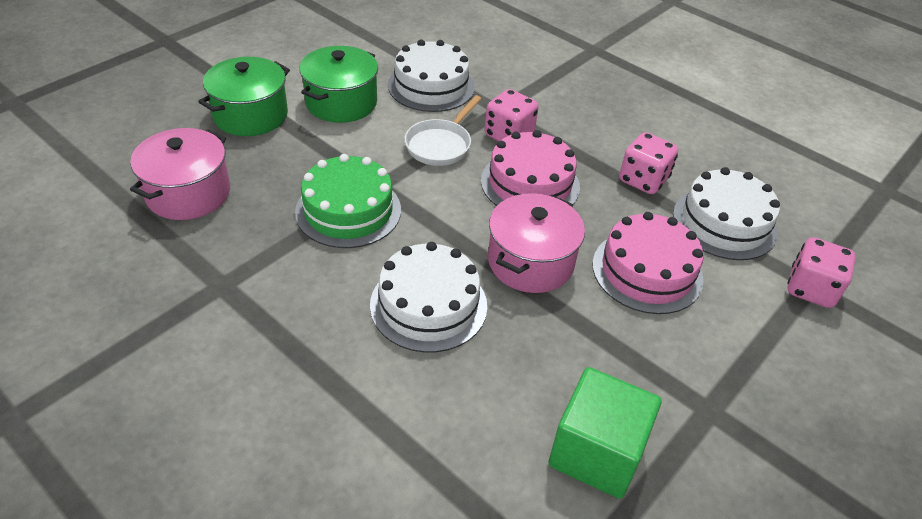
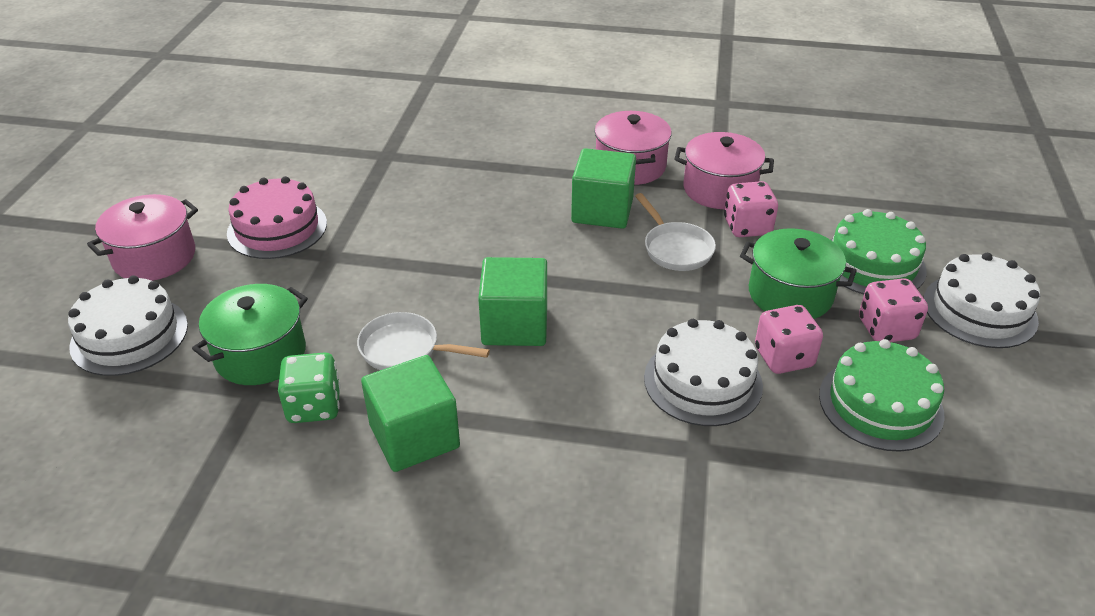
green cake: [295,154,401,248] = 1 -> [819,339,945,452] [831,209,927,295] = 2
green cube: [549,367,661,499] = 1 -> [361,355,460,472] [478,257,547,346] [571,148,636,229] = 3
green dice: none = 0 -> [278,352,341,423] = 1
pink cake: [481,130,580,206] [592,212,704,314] = 2 -> [227,176,327,259] = 1
pink pot: [130,128,230,220] [488,193,585,293] = 2 -> [87,194,198,281] [594,111,672,185] [674,132,774,209] = 3
white pan: [405,95,481,166] = 1 -> [357,312,490,370] [635,193,716,271] = 2

